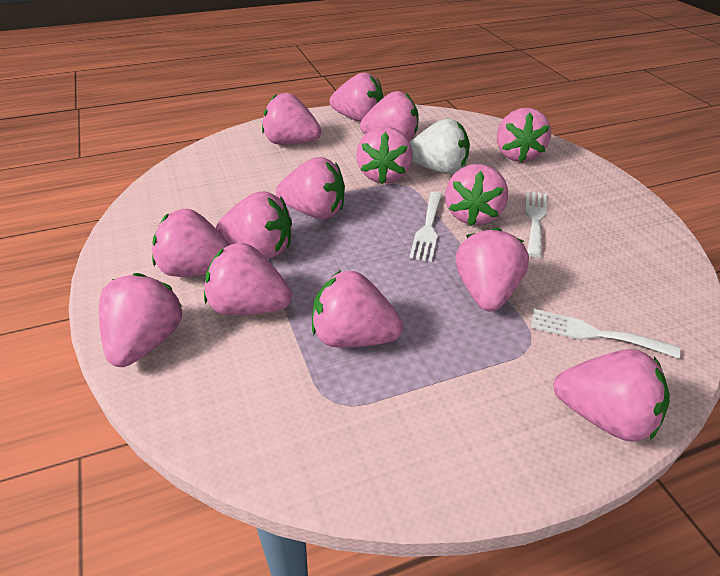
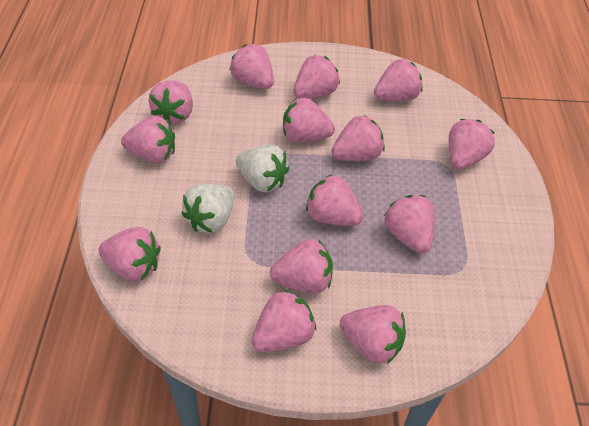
white fork: [409,192,442,262] [525,191,547,257] [531,309,680,358] = 3 -> none = 0
white strawberry: [410,118,470,174] = 1 -> [182,184,234,233] [236,144,289,192] = 2

